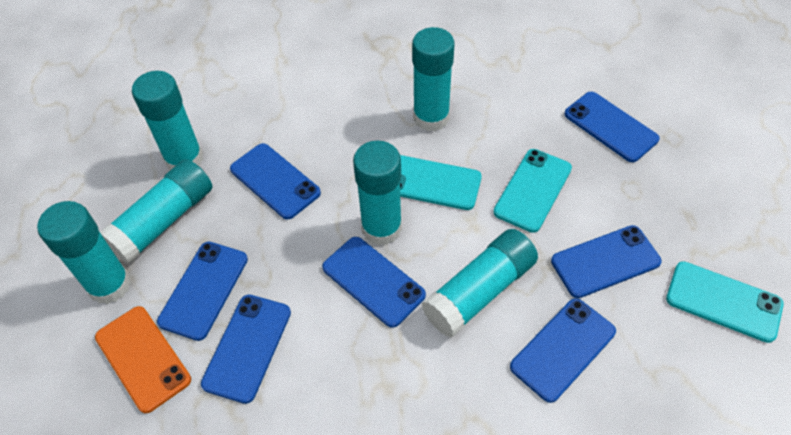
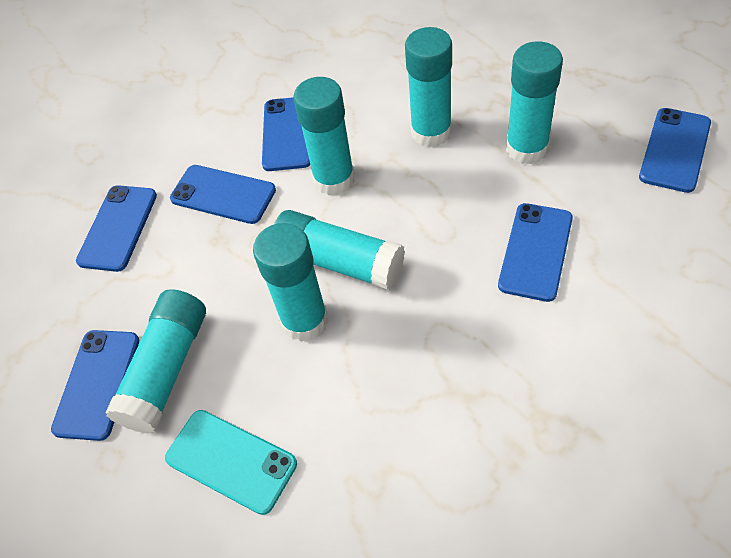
blue phone: [157,242,248,341] [201,295,291,404] [230,143,321,220] [322,237,426,328] [510,298,616,403] [551,225,662,298] [564,92,659,162] = 7 -> [51,330,139,441] [76,185,157,272] [170,165,276,224] [262,97,310,171] [498,203,573,302] [639,108,711,193] = 6
orange phone: [95,306,191,413] = 1 -> none = 0
turquoise phone: [400,155,482,210] [493,149,572,233] [666,261,784,343] = 3 -> [165,410,297,515] = 1

